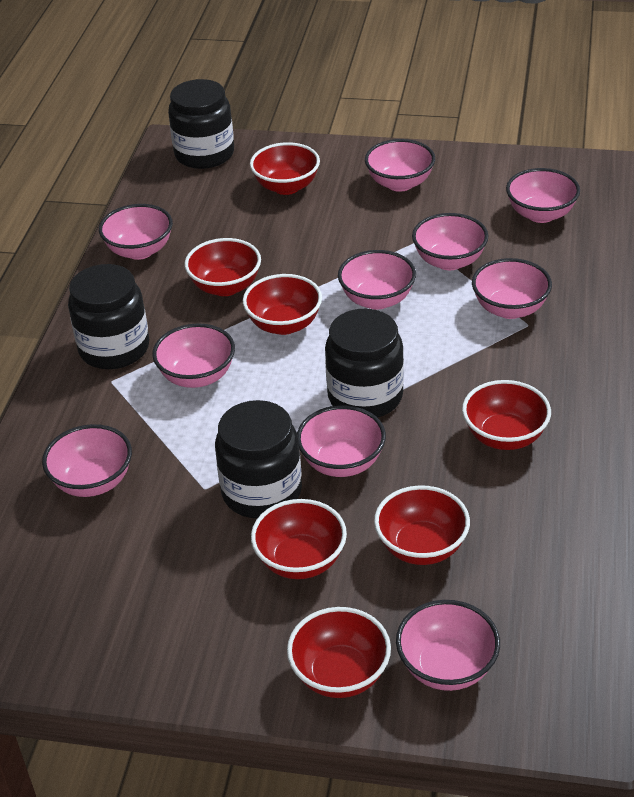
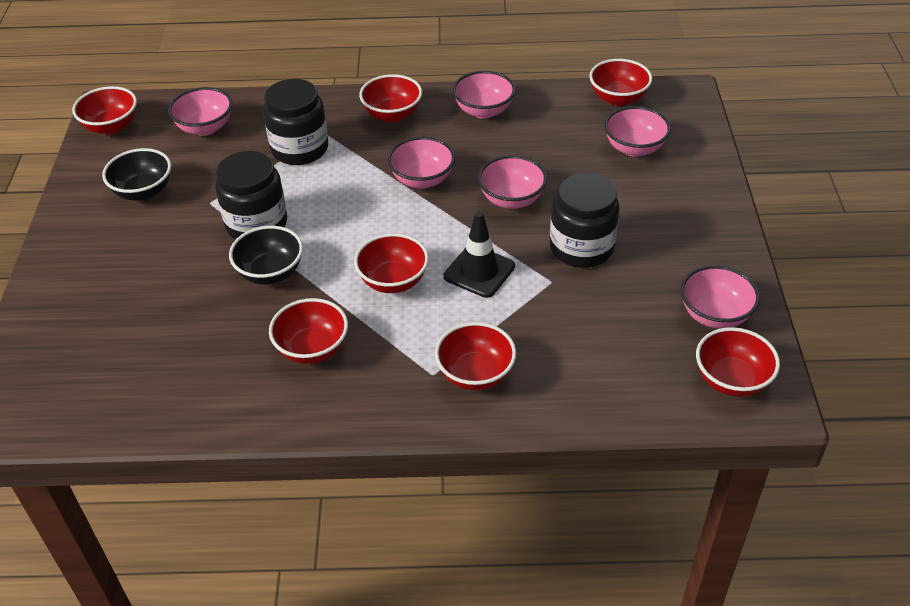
black bowl: none = 0 -> [102,148,171,201] [229,226,303,284] = 2
black jar: [68,264,149,369] [168,79,234,169] [215,400,302,518] [325,308,404,417] = 4 -> [215,151,287,239] [263,79,328,165] [550,173,619,268] = 3
black traffic cone: none = 0 -> [444,211,515,298] = 1
pink bowl: [42,424,132,497] [99,204,173,260] [152,323,235,388] [297,405,386,477] [338,250,416,310] [365,139,435,192] [396,600,500,691] [412,213,488,270] [472,258,552,319] [506,168,580,223] = 10 -> [168,87,232,136] [388,137,455,189] [453,71,516,119] [478,155,547,209] [604,106,671,157] [681,265,760,329] = 6

